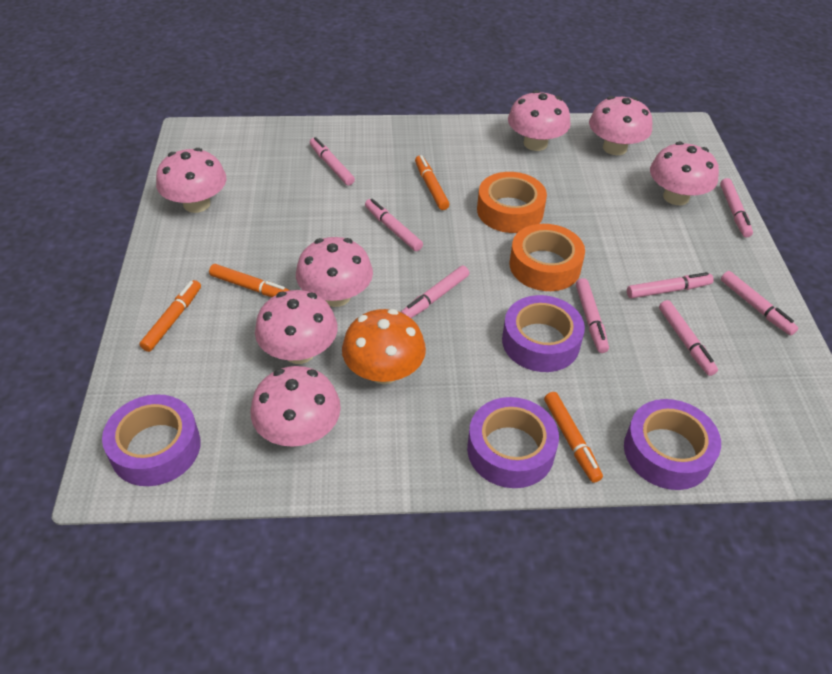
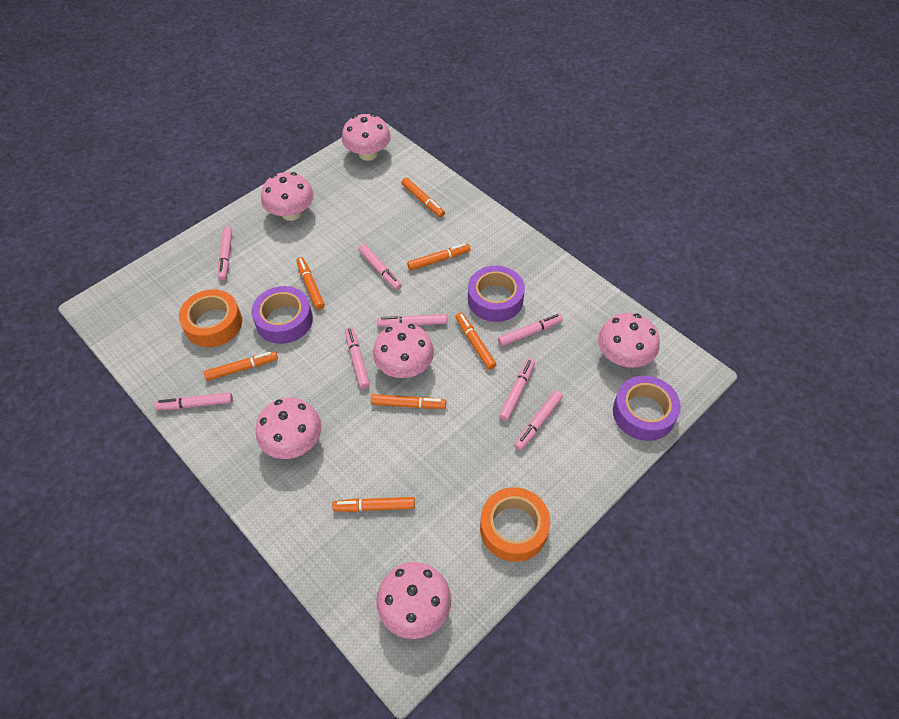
orange marker: [140,280,201,352] [209,264,291,297] [415,155,449,210] [544,392,603,483] = 4 -> [204,351,278,381] [296,257,325,310] [332,497,415,512] [371,394,446,409] [401,178,445,217] [407,243,470,271] [456,313,497,370] = 7
orange mushroom: [342,309,426,384] = 1 -> none = 0
pink mushroom: [156,148,227,213] [251,366,341,447] [255,290,338,364] [296,237,373,307] [508,90,571,151] [589,96,652,155] [650,142,719,205] = 7 -> [256,397,322,459] [261,172,314,221] [342,114,391,161] [373,323,434,378] [376,562,451,639] [598,313,659,368] = 6
purple tape: [102,394,201,486] [467,397,559,488] [502,295,585,372] [624,399,721,490] = 4 -> [251,286,313,344] [468,266,525,322] [613,376,681,441] = 3

